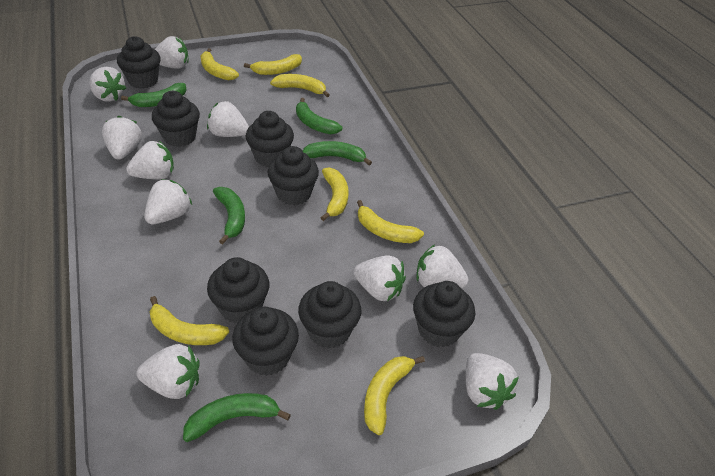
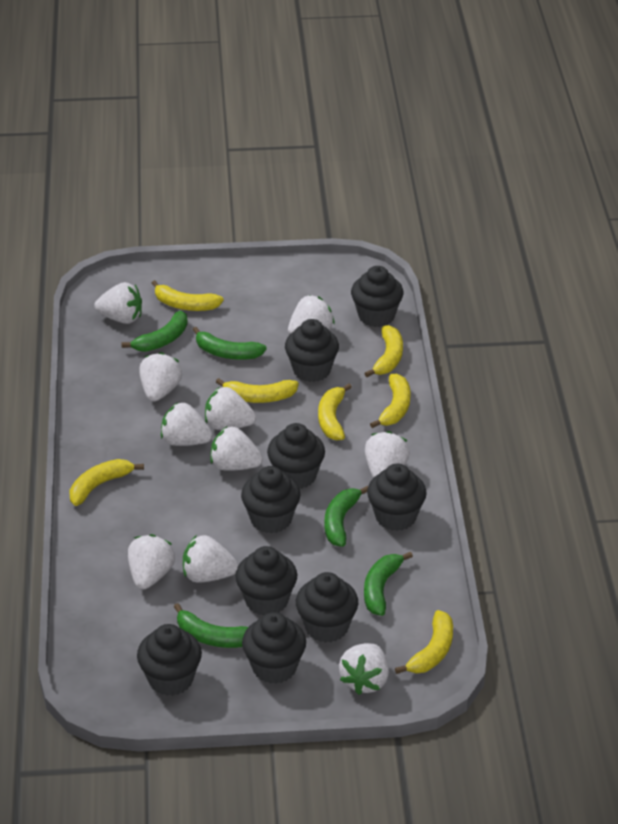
black cupcake: [117,36,161,89] [152,91,200,147] [207,257,269,324] [232,307,299,376] [246,111,294,167] [267,146,319,205] [298,281,362,349] [413,281,475,347] = 8 -> [137,624,202,696] [235,546,297,616] [241,466,301,534] [242,612,306,684] [267,423,325,489] [285,319,339,382] [296,572,358,643] [351,266,404,327] [367,463,427,531] = 9

